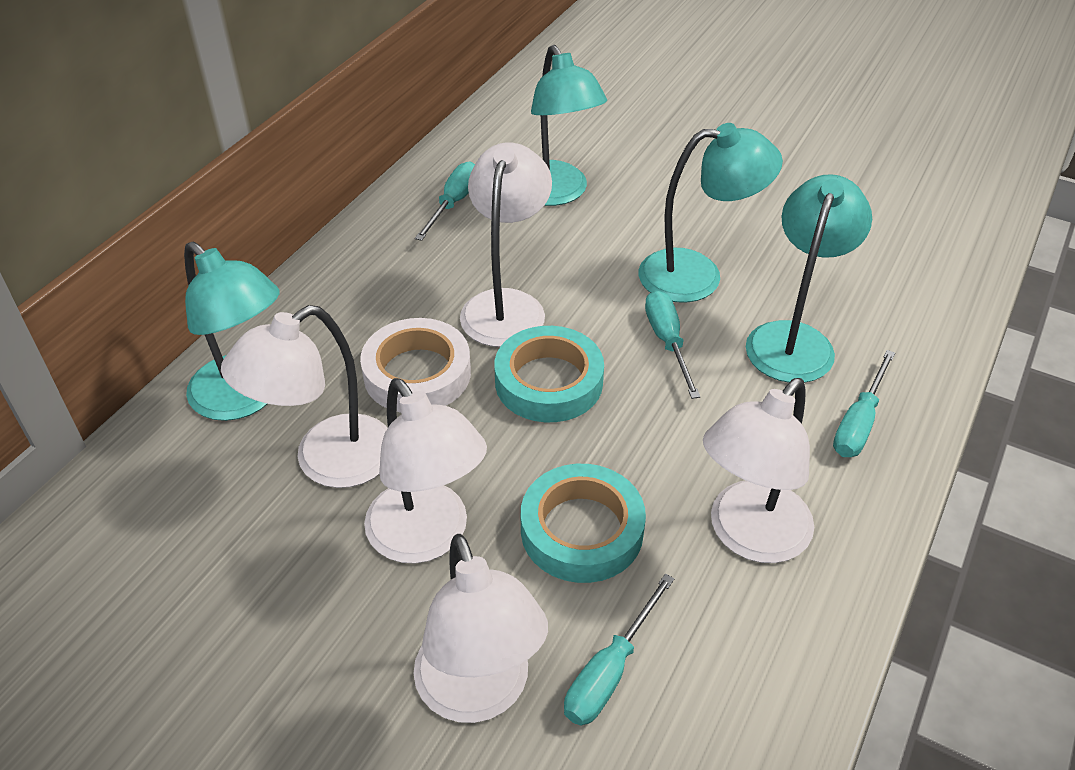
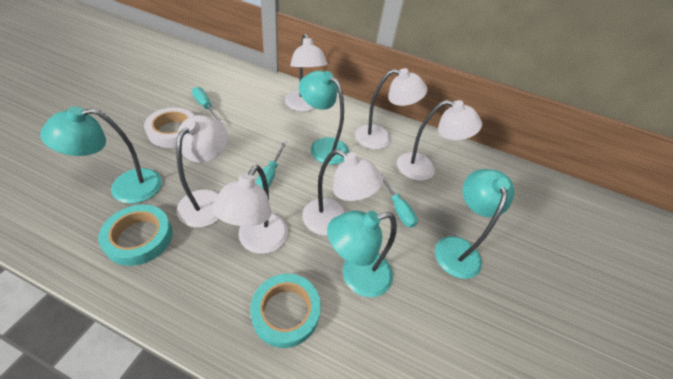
turquoise screwdriver: [415,161,475,241] [564,574,675,726] [645,290,700,399] [833,350,895,457] = 4 -> [192,87,223,123] [255,141,287,189] [379,171,418,228] = 3
white lamp: [221,305,388,488] [364,378,487,564] [413,534,548,723] [460,142,552,347] [703,378,814,563] = 5 -> [176,115,228,227] [212,165,288,254] [285,33,327,112] [302,149,383,235] [355,68,427,149] [397,100,482,181] = 6

